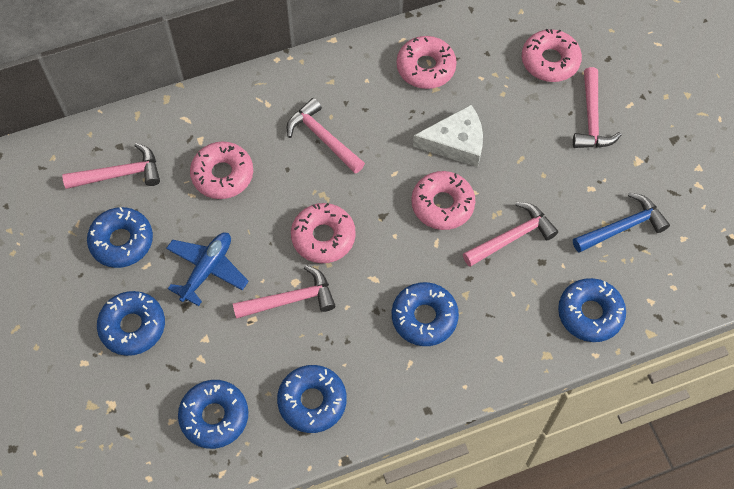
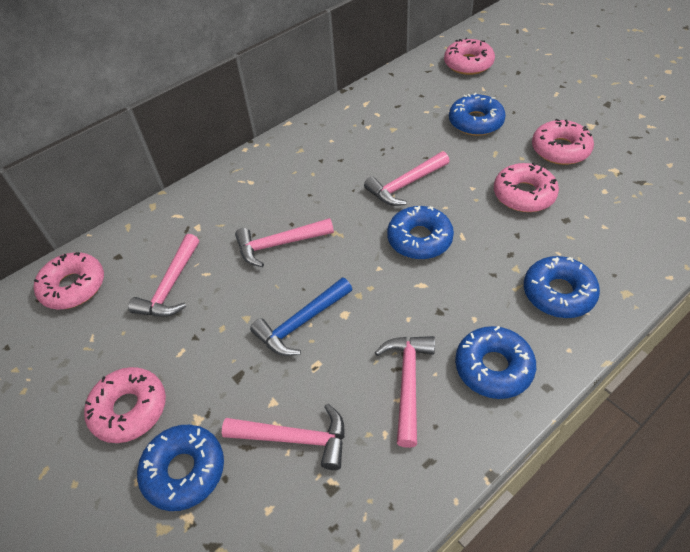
blue donut: [87,207,153,268] [97,291,165,356] [178,380,248,449] [277,365,347,433] [392,282,459,346] [558,278,626,342] = 6 -> [137,425,224,511] [387,206,454,260] [449,93,506,136] [455,326,536,399] [524,256,600,318] = 5
blue plane: [166,233,249,306] = 1 -> none = 0
white cheese: [413,105,483,167] = 1 -> none = 0

